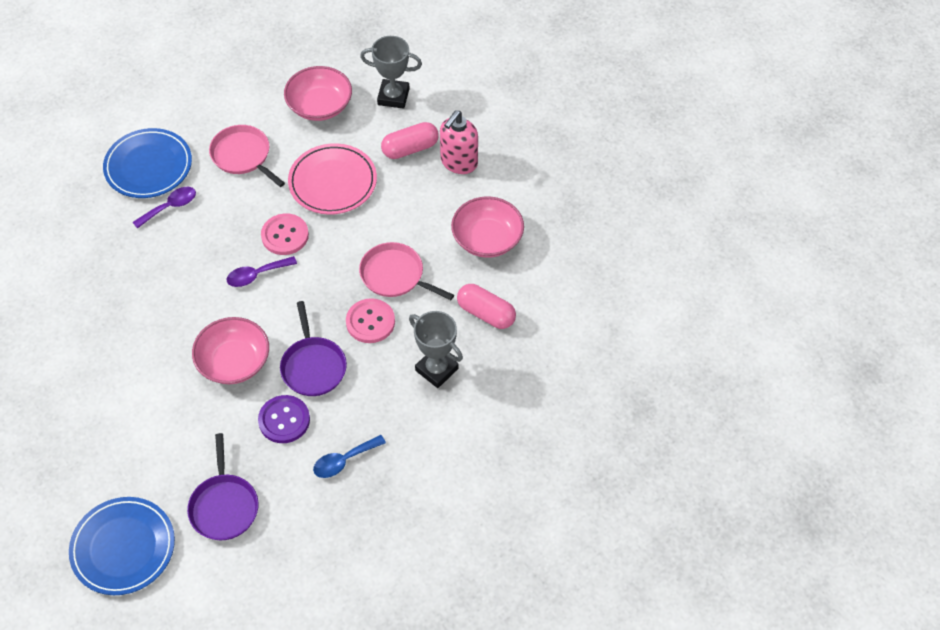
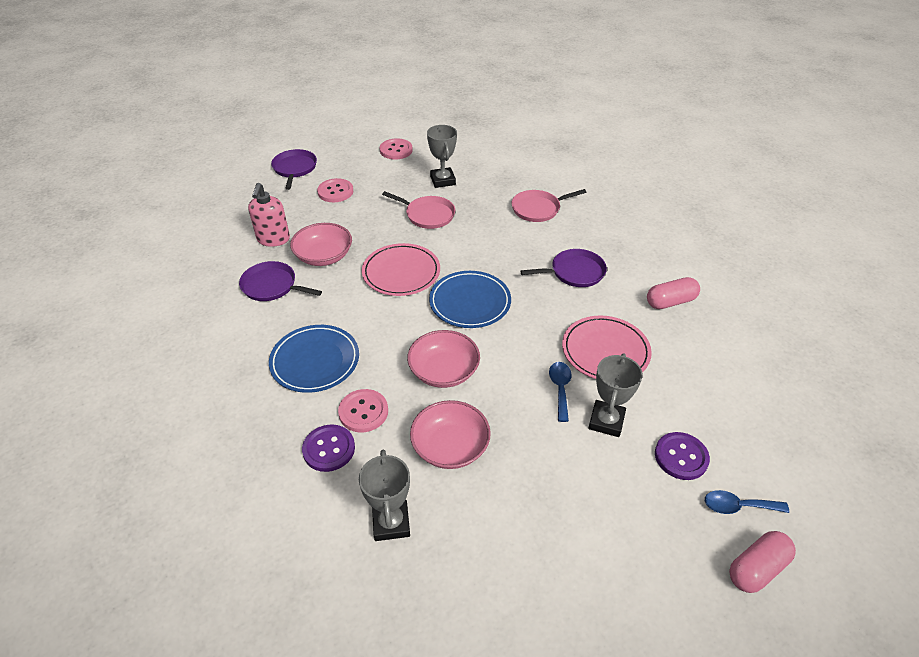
blue spoon: [313,435,386,478] = 1 -> [549,362,572,422] [705,490,789,514] = 2
grey trophy: [360,36,422,109] [409,311,463,388] = 2 -> [359,449,410,541] [427,125,457,188] [588,353,643,437] = 3
pink button: [261,214,309,255] [346,298,395,343] = 2 -> [317,178,353,202] [338,389,388,432] [380,138,413,159] = 3
pink plate: [288,143,377,215] = 1 -> [362,243,440,296] [562,315,652,379] = 2
purple button: [258,395,310,443] = 1 -> [302,425,355,472] [655,432,710,480] = 2
purple pan: [187,433,259,540] [280,301,347,396] = 2 -> [239,261,322,301] [271,149,317,190] [520,249,607,287] = 3
purple spoon: [133,187,196,229] [226,256,297,287] = 2 -> none = 0

